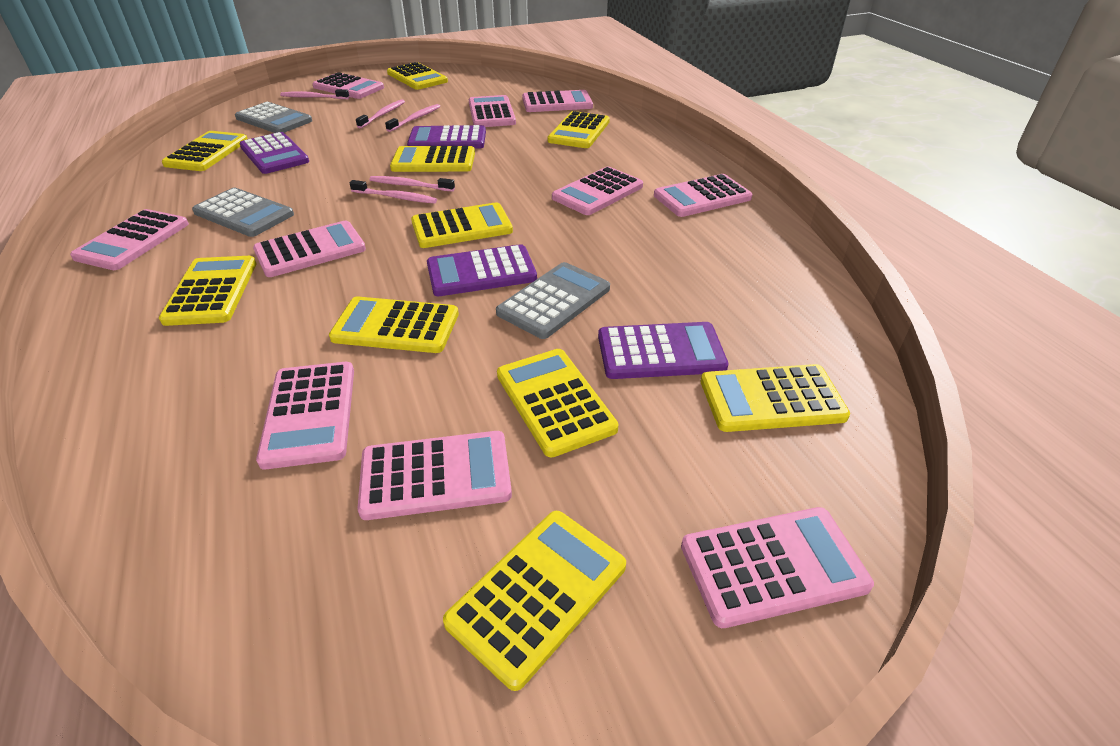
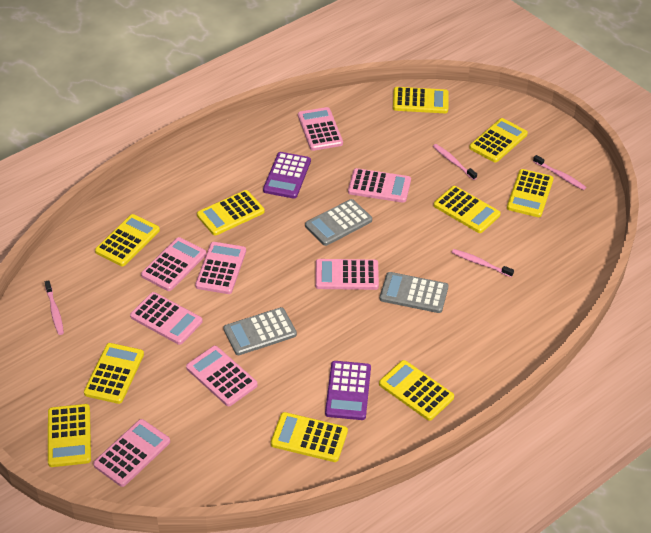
pink calculator: [70,209,189,270] [253,221,366,277] [256,362,354,469] [312,72,384,99] [357,431,512,520] [469,95,516,127] [522,90,593,112] [552,167,643,215] [654,174,753,217] [681,507,874,628] = 10 -> [93,419,170,487] [130,292,203,345] [141,237,206,291] [186,346,258,406] [195,242,246,294] [298,107,343,151] [315,259,379,290] [348,168,411,203] = 8
pink toothbrush: [280,89,349,99] [350,180,437,204] [356,99,405,129] [370,176,455,192] [385,104,440,132] = 5 -> [45,280,64,335] [433,144,477,180] [451,249,514,277] [533,155,586,190] = 4
purple calculator: [239,132,309,174] [407,125,486,149] [427,244,537,296] [598,322,728,379] = 4 -> [263,152,311,199] [325,361,371,420] = 2

